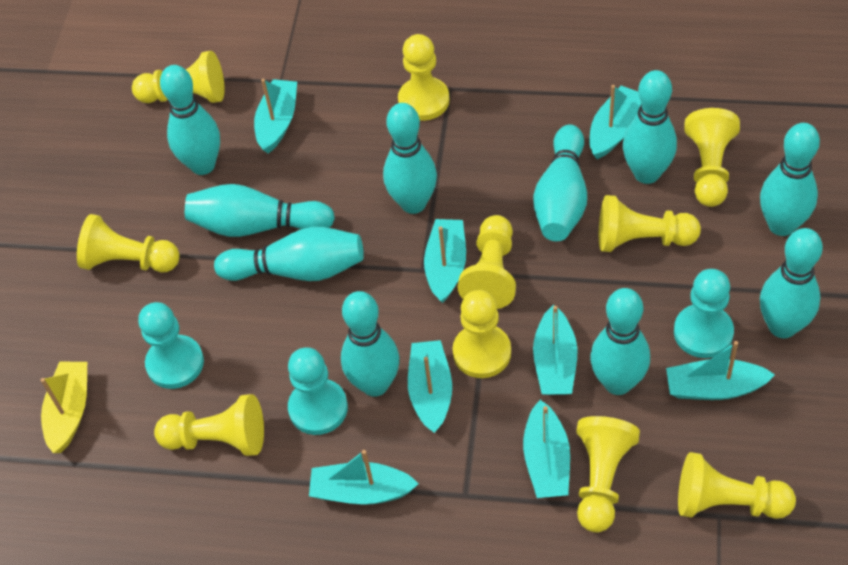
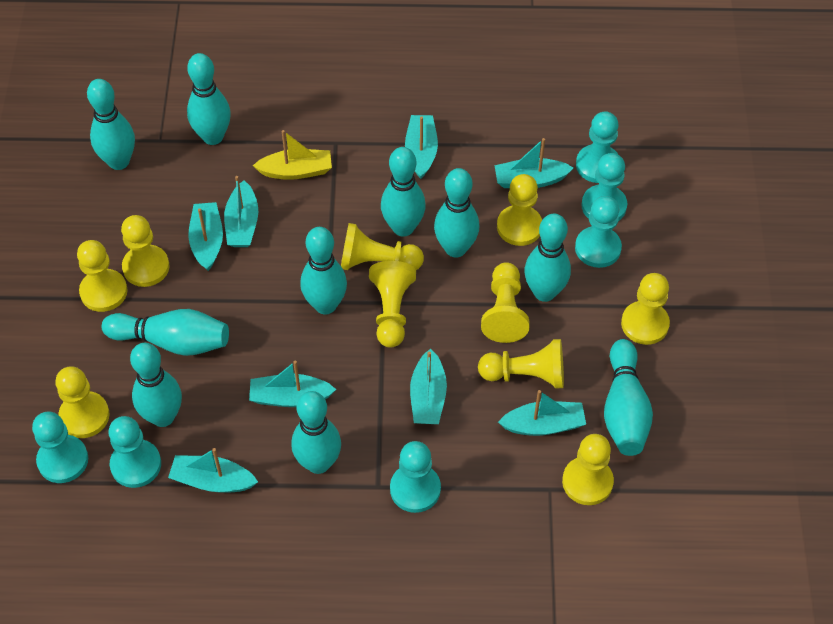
turquoise pawn: [138,302,204,389] [288,347,348,435] [674,269,734,358] = 3 -> [32,411,88,483] [108,416,161,488] [390,441,441,513] [575,196,622,268] [576,111,619,183] [581,153,627,221] = 6

